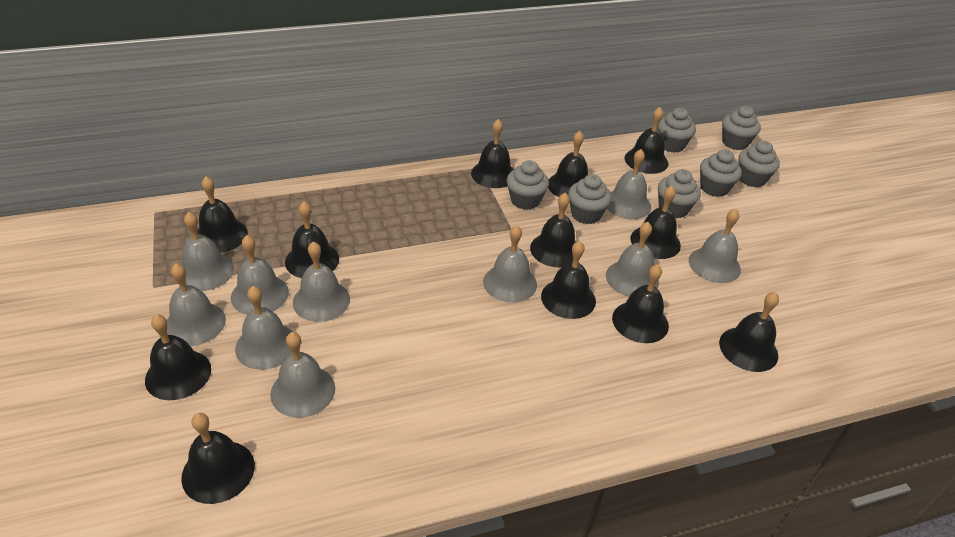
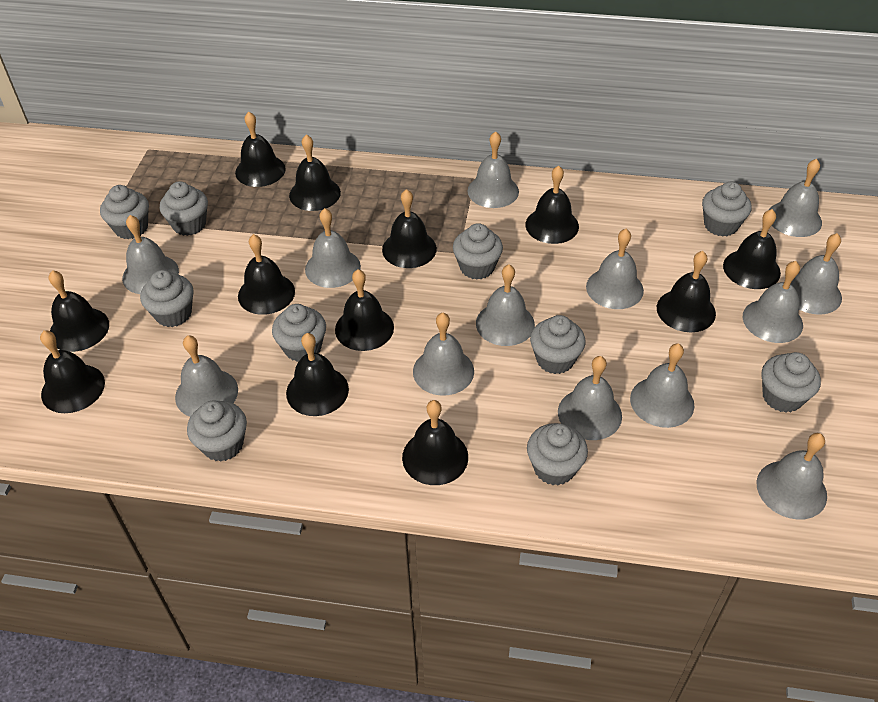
grey bell: [167,264,226,346] [182,212,234,291] [231,235,289,315] [235,286,293,370] [270,332,335,418] [293,241,350,322] [483,225,537,303] [606,222,659,297] [607,149,651,219] [689,209,741,283] = 10 -> [122,215,179,294] [175,335,238,417] [305,208,361,288] [413,313,474,396] [468,131,519,208] [476,264,535,346] [558,356,622,440] [586,229,644,309] [630,343,694,428] [743,261,803,343] [757,433,827,520] [769,159,822,237] [791,233,842,315] = 13
grey cupcake: [507,160,549,210] [568,174,612,224] [658,108,696,153] [658,169,701,218] [700,149,742,197] [722,106,761,150] [738,141,780,187] = 7 -> [100,185,149,239] [140,270,194,327] [160,181,208,236] [187,400,247,462] [272,304,326,362] [453,223,503,280] [527,423,588,486] [530,315,585,374] [702,182,752,237] [762,352,821,413] = 10

